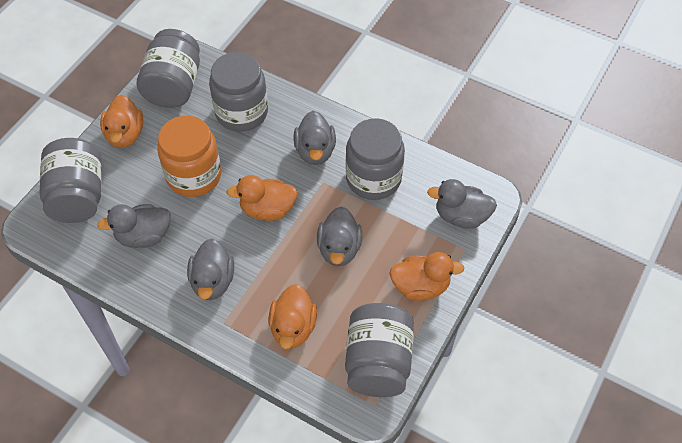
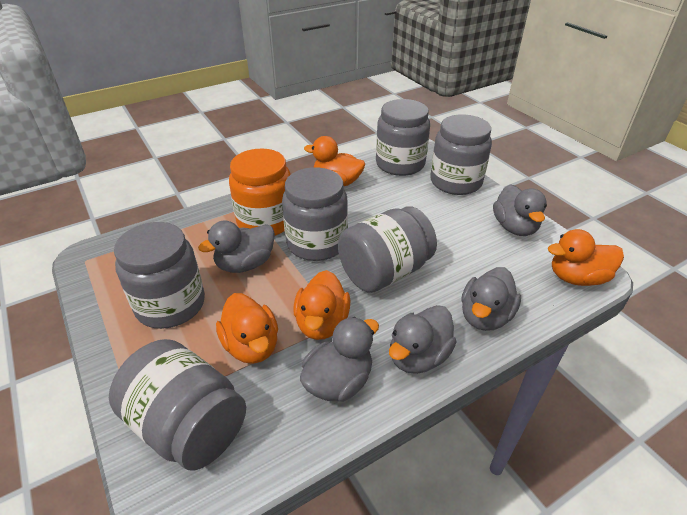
grey jar: [40,138,101,223] [137,29,200,108] [209,52,268,132] [345,303,414,397] [346,118,405,200] = 5 -> [109,339,246,471] [114,222,205,329] [282,167,348,261] [338,207,437,293] [376,99,430,176] [431,114,492,195] = 6

